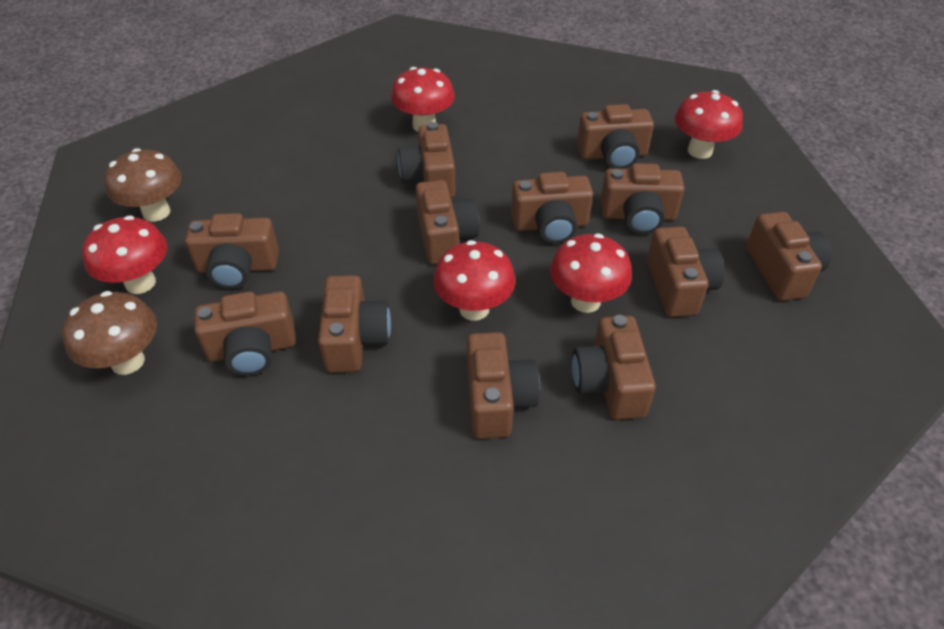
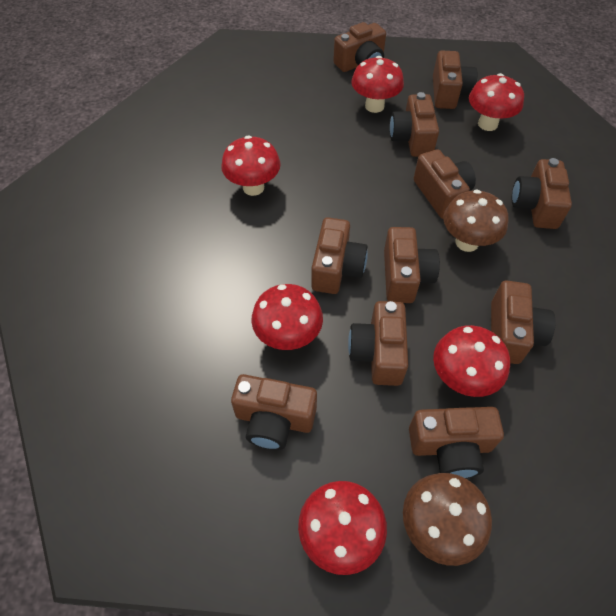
brown camera: [185,213,279,289] [194,292,296,376] [318,275,391,373] [398,122,456,198] [416,180,480,264] [467,332,540,439] [511,172,593,244] [572,315,656,420] [577,104,654,169] [600,163,684,234] [647,226,725,317] [746,212,832,301] = 12 -> [231,374,317,450] [311,217,368,294] [333,22,386,72] [348,301,408,386] [384,227,440,303] [390,92,439,157] [409,407,504,478] [414,149,476,219] [433,51,477,109] [491,280,556,364] [512,158,572,229] = 11
red mushroom: [82,215,167,294] [391,67,455,132] [433,240,516,321] [550,233,632,313] [675,90,743,159] = 5 -> [221,135,281,196] [251,284,323,350] [298,481,387,575] [351,56,404,113] [433,325,510,397] [469,73,524,131] = 6

